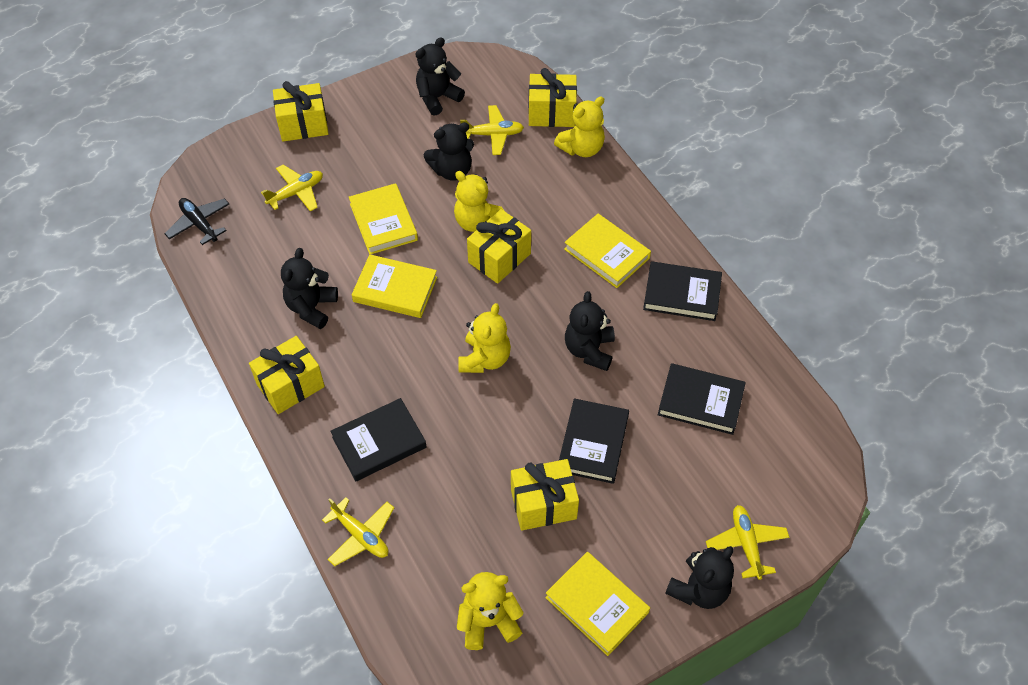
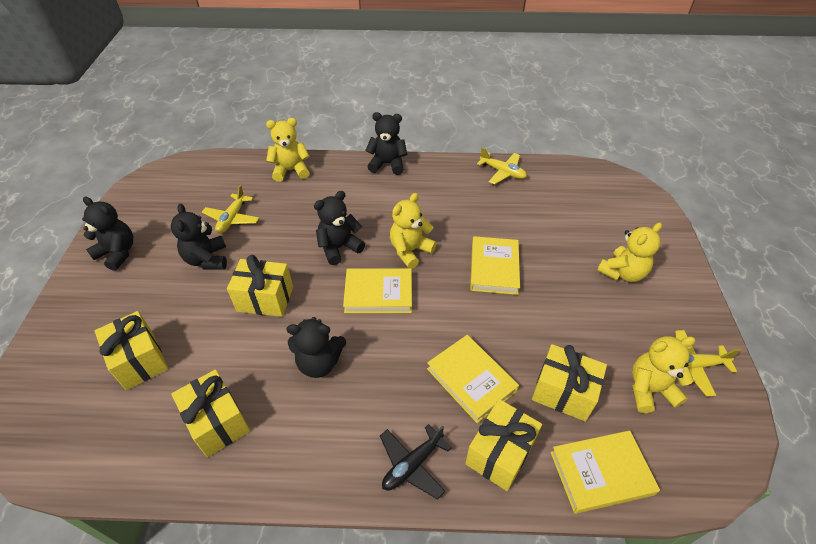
black book: [330,398,426,481] [559,398,629,484] [643,261,722,321] [658,363,746,435] = 4 -> none = 0
yellow plane: [261,165,323,212] [322,497,394,566] [460,105,524,155] [706,505,789,580] = 4 -> [202,185,259,234] [477,148,527,185] [675,330,741,397] = 3

